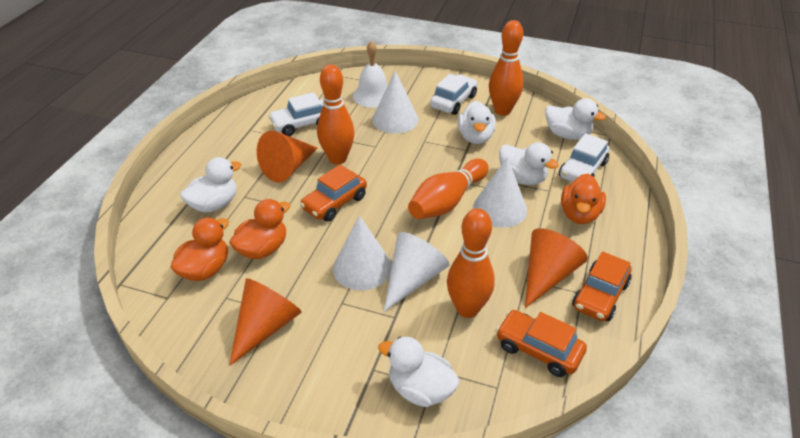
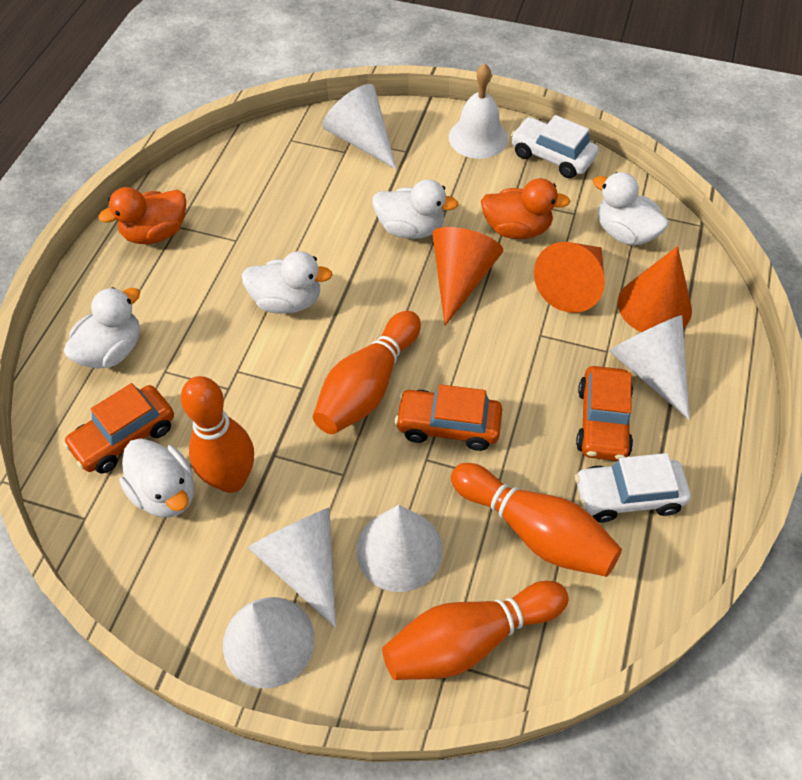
orange duck: [170,217,229,281] [229,199,291,259] [561,174,606,224] = 3 -> [99,187,186,244] [481,178,571,239] = 2
white car: [268,92,324,136] [430,74,477,115] [559,133,609,182] = 3 -> [511,115,599,178] [575,453,691,522] = 2
white cone: [333,216,392,290] [372,71,419,134] [384,232,450,312] [473,157,527,228] = 4 -> [223,597,315,689] [247,508,336,628] [323,84,396,169] [356,505,443,592] [609,315,690,420] = 5

